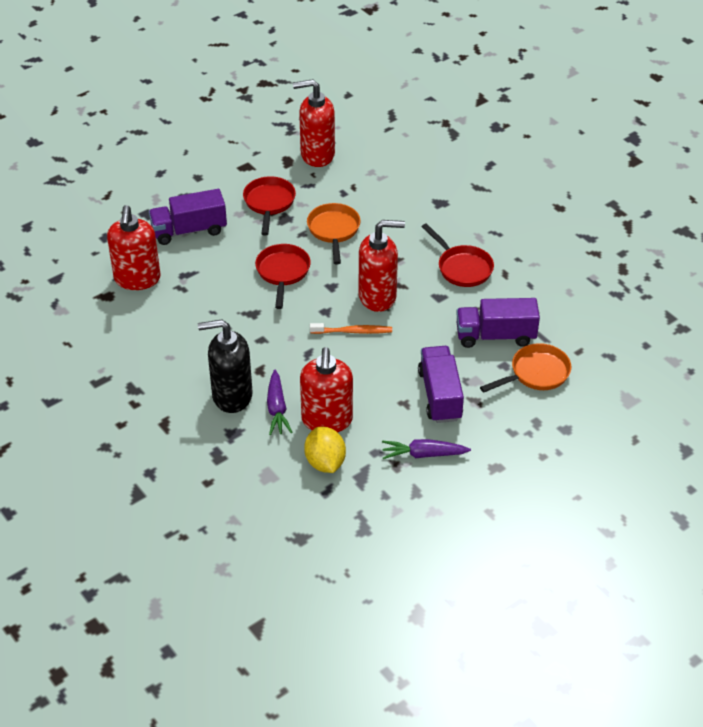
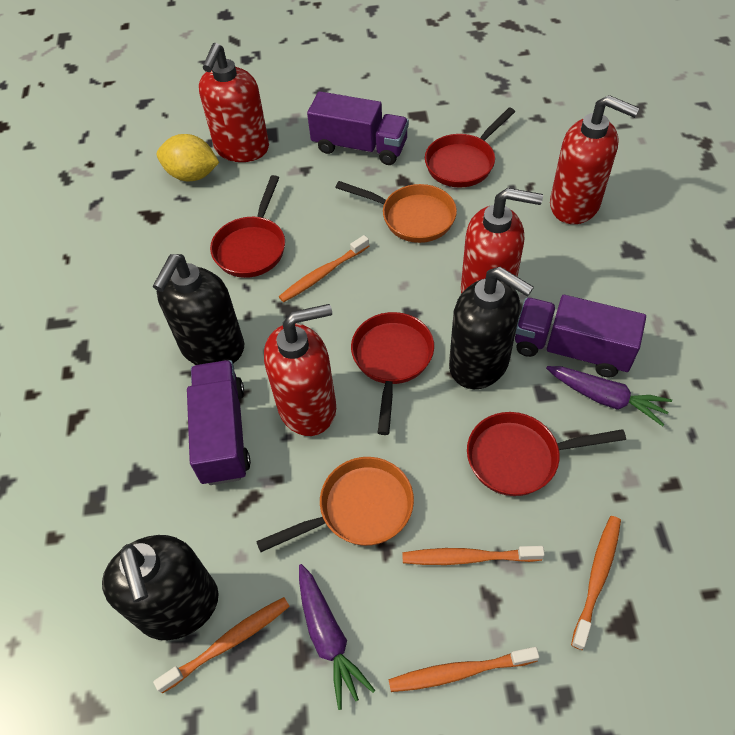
black soap dispenser: [198,319,253,413] = 1 -> [102,535,219,640] [153,254,244,365] [449,267,534,389] = 3
orange toothbrush: [310,323,392,334] = 1 -> [153,597,290,694] [279,235,369,302] [389,647,540,692] [402,546,545,565] [571,516,621,650] = 5
red pan: [243,176,296,236] [255,244,311,309] [422,223,494,287] = 3 -> [210,175,285,278] [351,312,434,435] [425,107,515,188] [467,412,626,496] = 4

